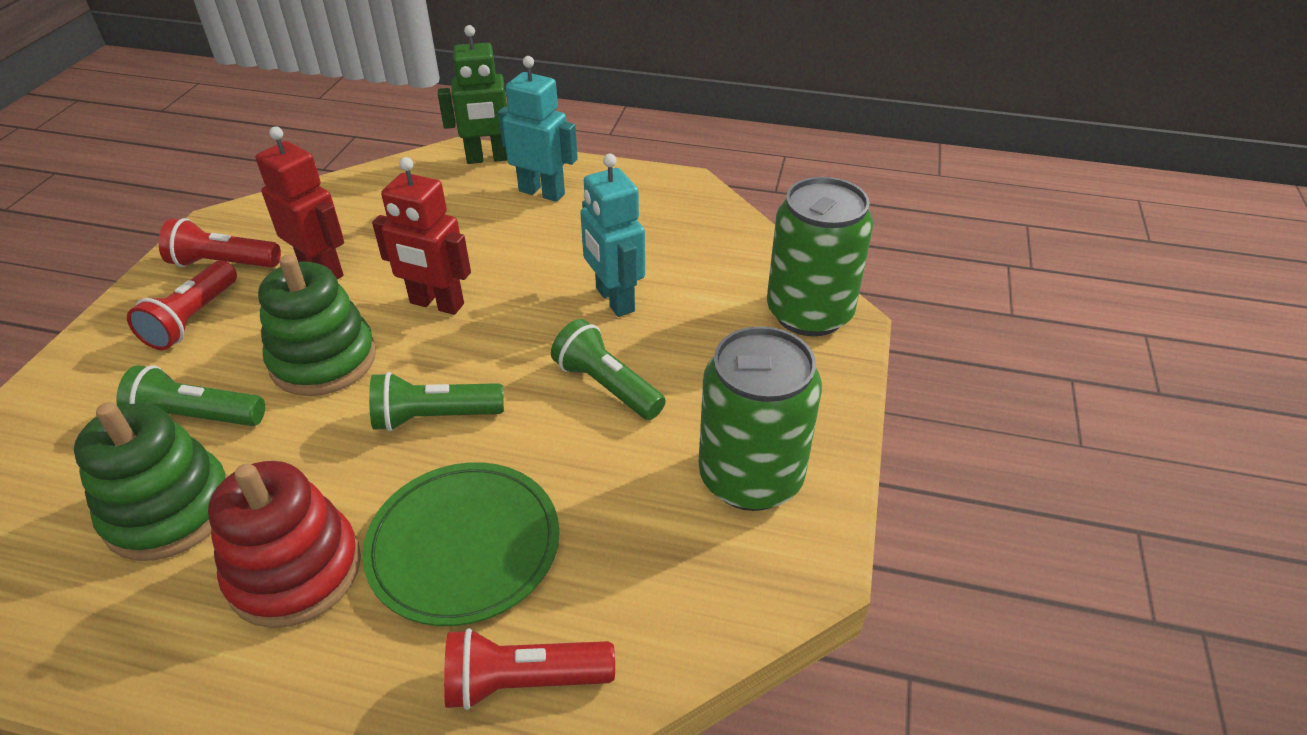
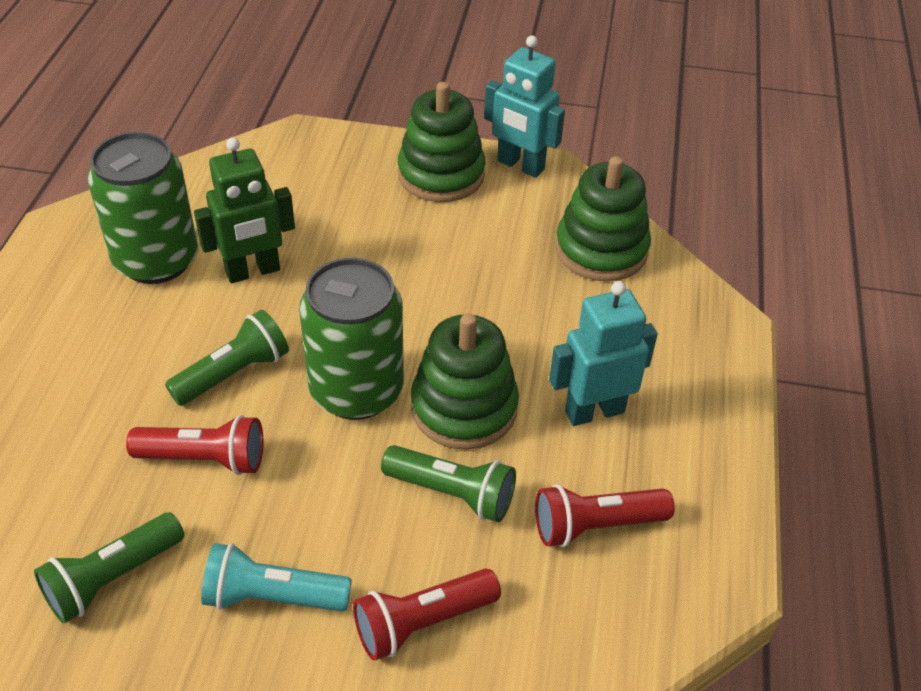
green plate: [362,462,559,626] = 1 -> none = 0
green stacking toy: [74,402,228,561] [258,254,376,396] = 2 -> [398,82,486,202] [411,314,519,450] [555,156,651,282] = 3
red robot: [256,127,344,279] [372,157,471,315] = 2 -> none = 0
red stacking toy: [208,461,361,628] = 1 -> none = 0
turquoise flashlight: none = 0 -> [201,543,352,612] = 1

